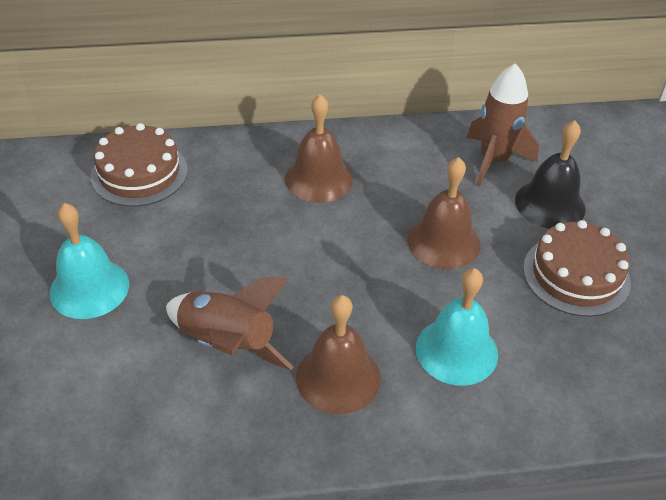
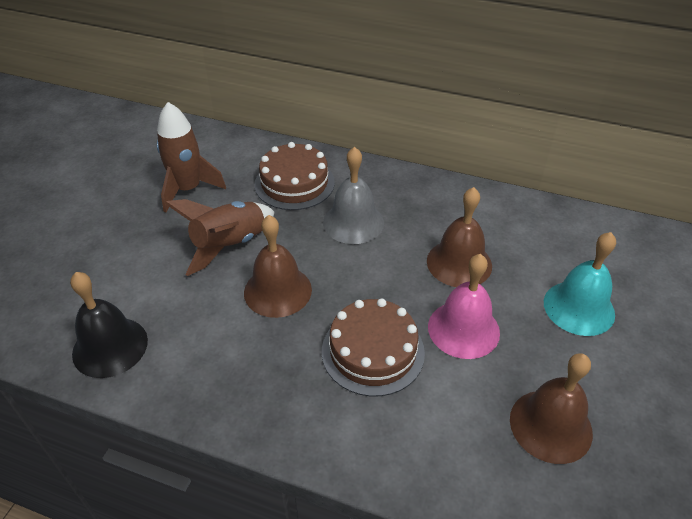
grey bell: none = 0 -> [323,147,384,244] = 1
pink bell: none = 0 -> [428,254,500,359] = 1
turquoise bell: [49,203,129,319] [416,268,498,386] = 2 -> [544,232,616,336] = 1

